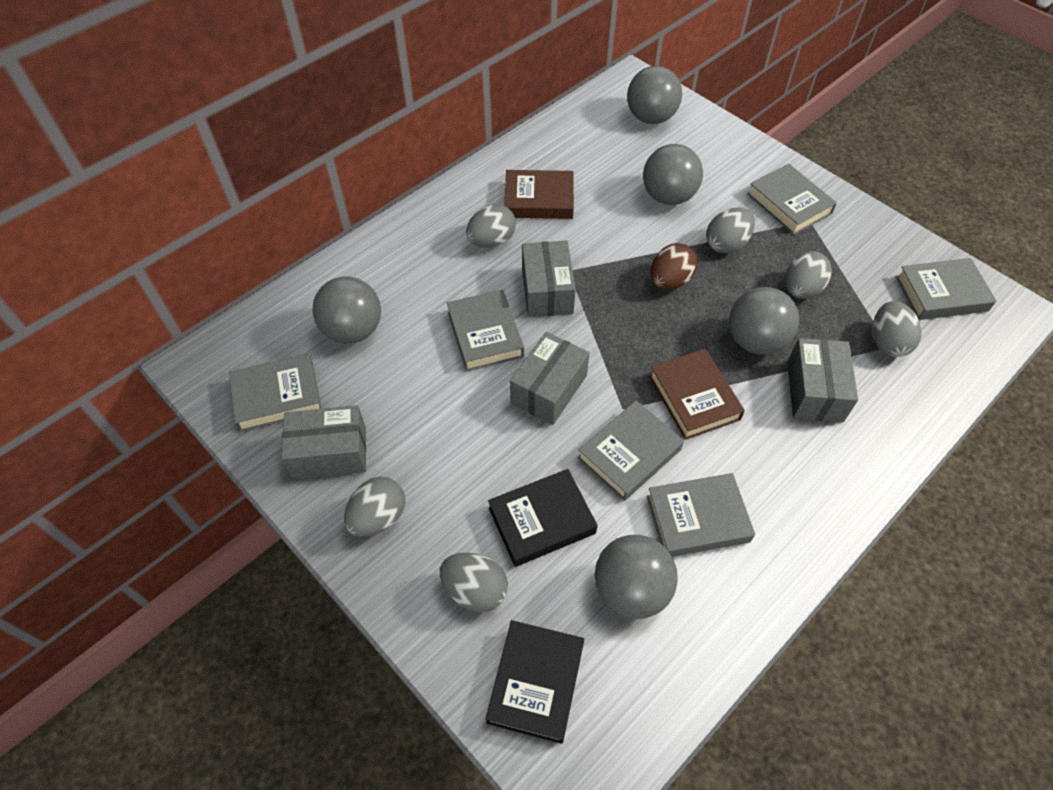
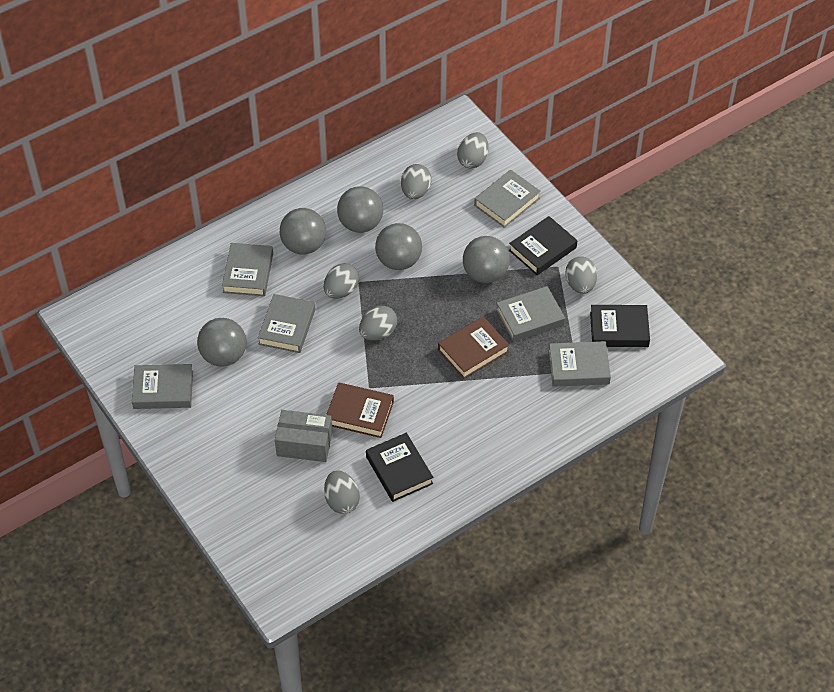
black book: [485,620,584,744] [488,469,598,567] = 2 -> [366,433,433,502] [509,216,577,275] [590,305,650,347] = 3
brown egg: [650,243,697,290] = 1 -> none = 0
grey box: [281,405,366,479] [510,332,589,425] [522,241,576,317] [787,338,858,422] = 4 -> [275,410,333,462] = 1

